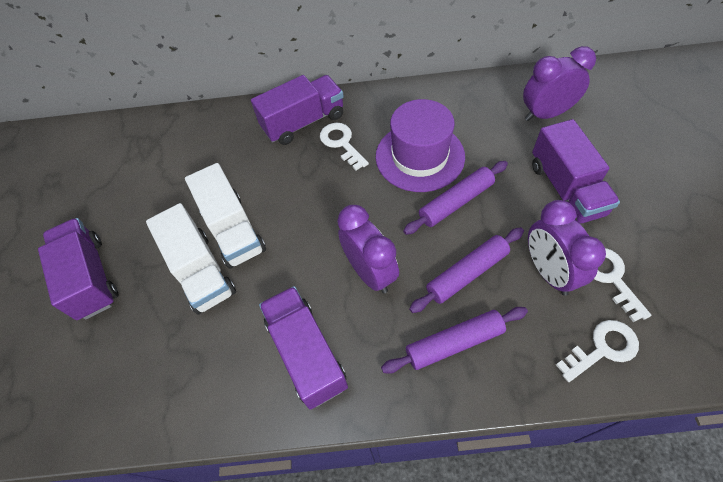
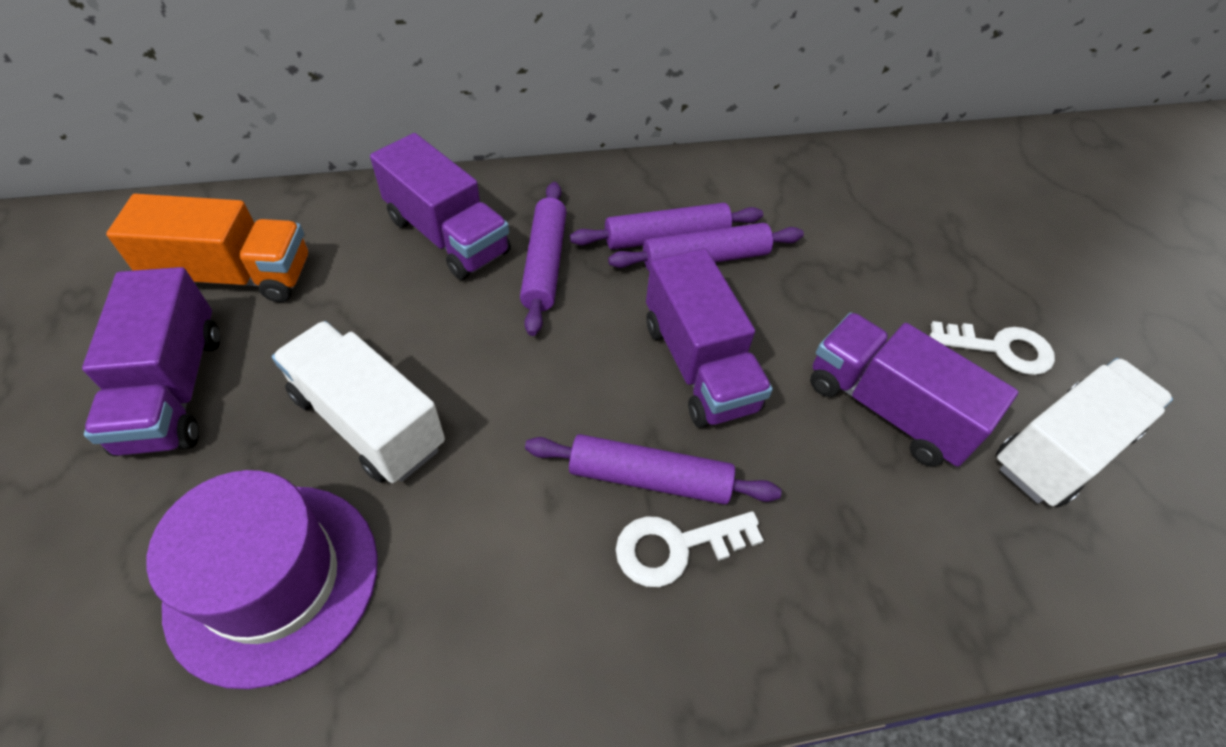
orange truck: none = 0 -> [106,194,308,302] = 1
purple clock: [337,205,399,293] [523,46,596,121] [528,200,606,296] = 3 -> none = 0
purple rolling pin: [381,307,528,374] [403,161,508,235] [409,228,524,313] = 3 -> [520,182,567,336] [525,434,782,505] [570,203,763,250] [608,223,804,271] = 4
white key: [320,123,369,171] [556,320,639,382] [594,248,651,322] = 3 -> [616,511,764,587] [930,321,1055,375] = 2

